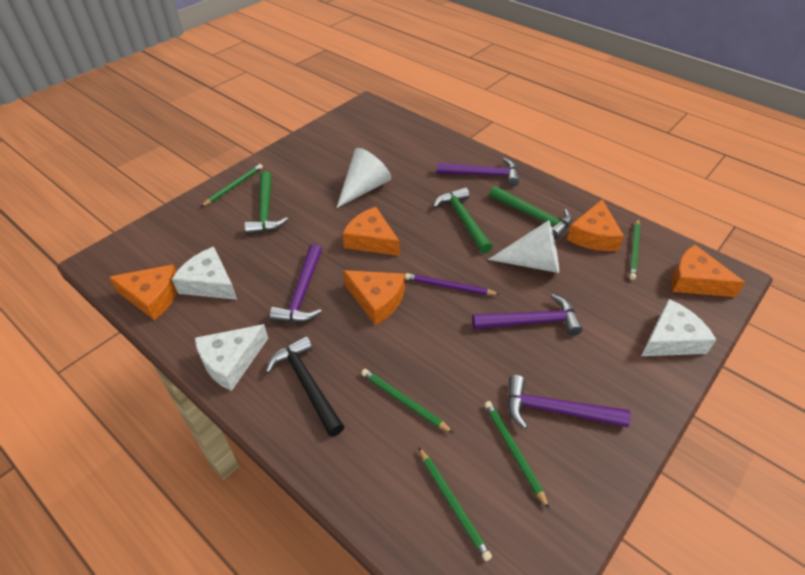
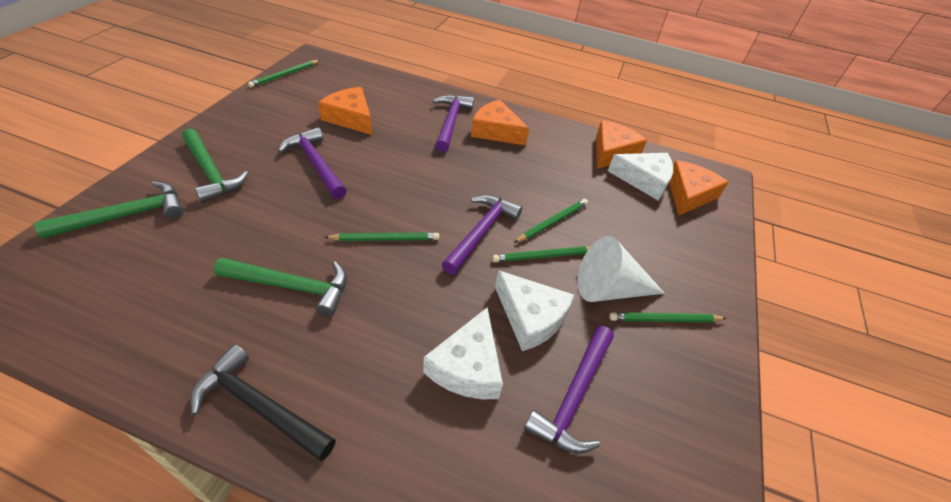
orange cheese: [109,265,177,320] [342,207,400,256] [343,270,405,325] [567,200,624,251] [671,245,746,297] = 5 -> [318,87,372,135] [471,100,529,145] [596,120,647,169] [669,160,728,216] = 4
purple pencil: [405,273,500,295] = 1 -> none = 0
white cone: [337,148,391,208] [488,220,559,273] = 2 -> [578,236,665,302] = 1

